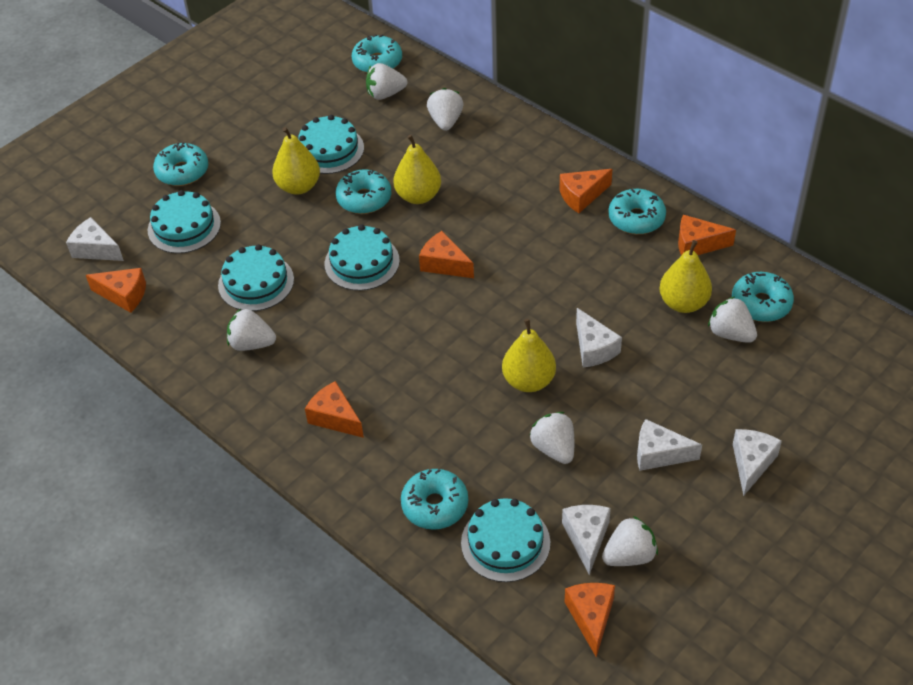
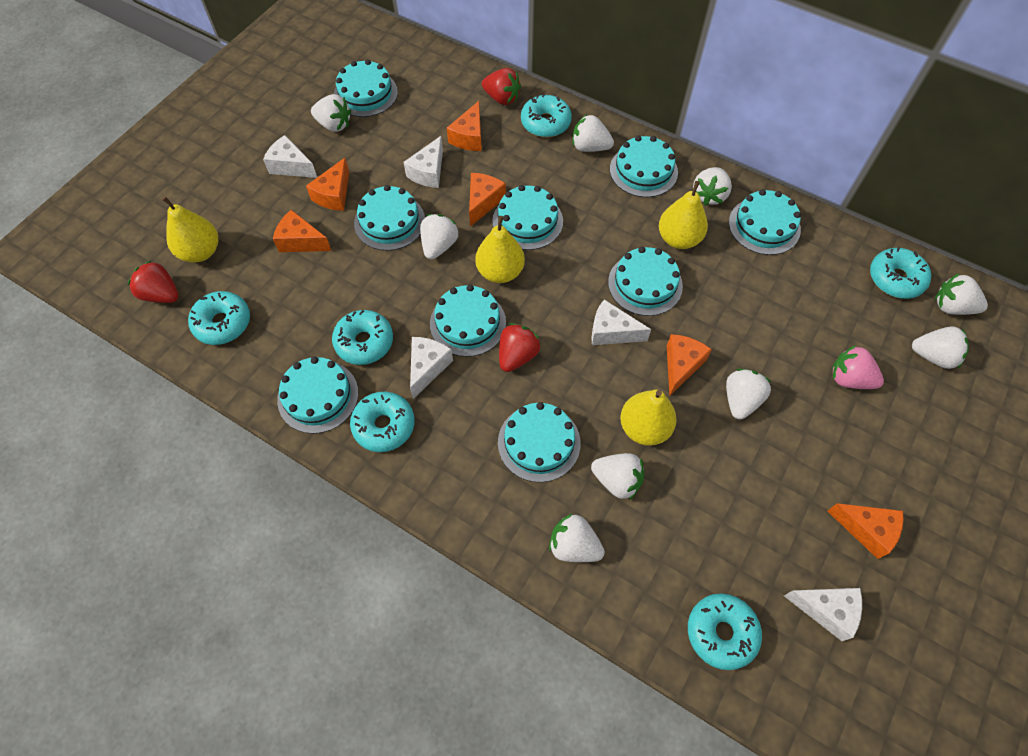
pink strawberry: none = 0 -> [832,345,884,389] = 1
red strawberry: none = 0 -> [128,261,179,303] [482,68,521,105] [499,323,541,372] = 3
turquoise cake: [148,190,221,253] [218,244,294,311] [298,115,364,174] [325,224,400,291] [461,498,550,582] = 5 -> [277,357,358,434] [334,59,398,117] [354,185,425,251] [430,285,506,357] [492,185,563,250] [498,402,581,482] [608,247,683,316] [610,136,678,197] [729,189,801,255] = 9
white strawberry: [227,309,276,351] [366,63,407,100] [427,88,463,131] [529,412,574,464] [602,516,658,566] [708,297,757,343] = 6 -> [311,94,351,132] [420,214,458,259] [549,513,605,562] [572,114,614,152] [591,453,644,500] [693,167,732,206] [726,369,771,419] [912,326,969,369] [935,273,988,315] = 9

